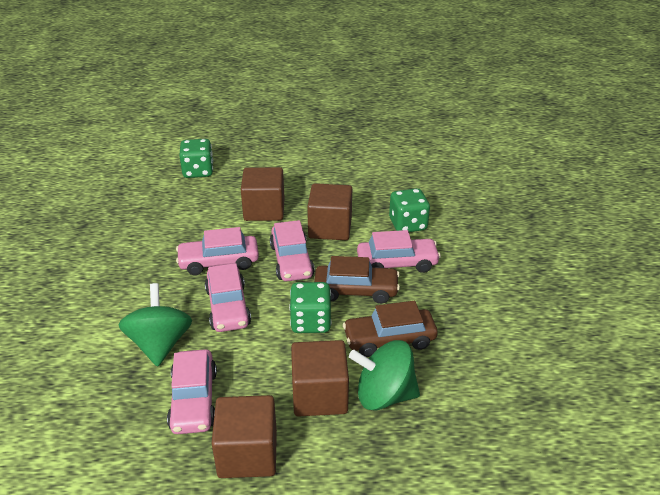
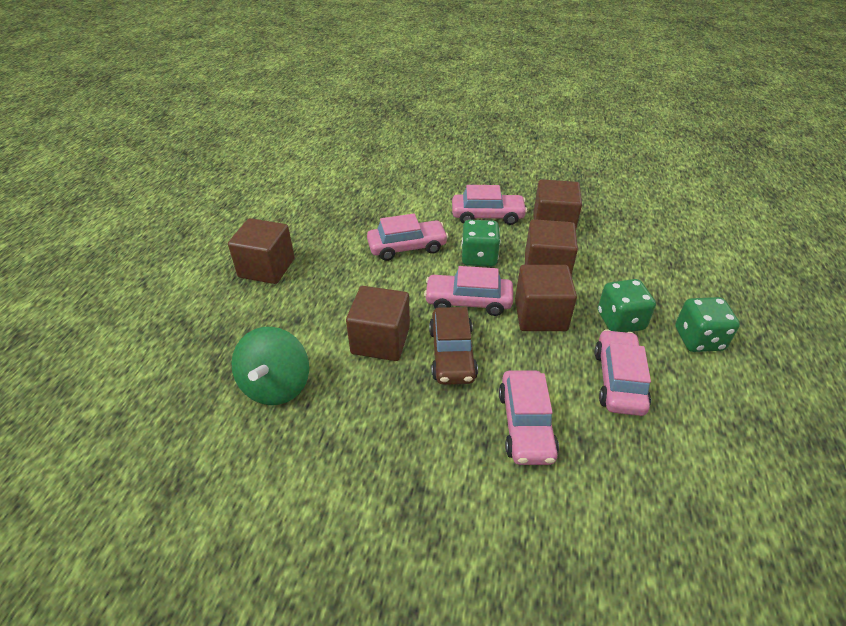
brown car: [314,256,400,304] [343,301,438,357] = 2 -> [429,307,478,385] = 1
brown cube: [212,395,277,478] [241,167,284,221] [291,340,349,416] [307,183,352,240] = 4 -> [228,218,295,284] [346,286,410,361] [515,265,577,331] [525,219,578,276] [534,179,582,229] = 5
green spinning top: [119,283,192,367] [349,340,420,411] = 2 -> [231,327,309,405] = 1

